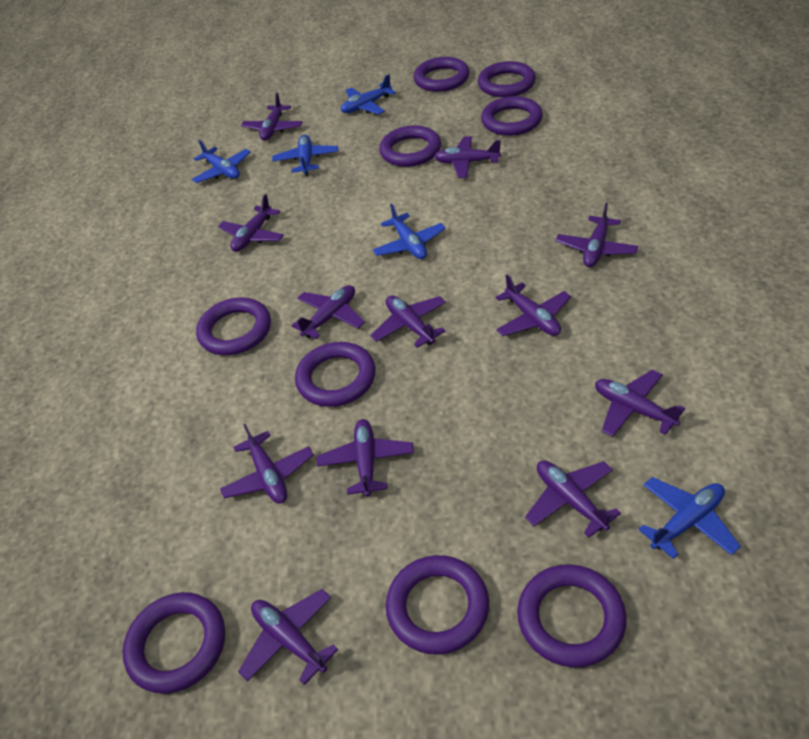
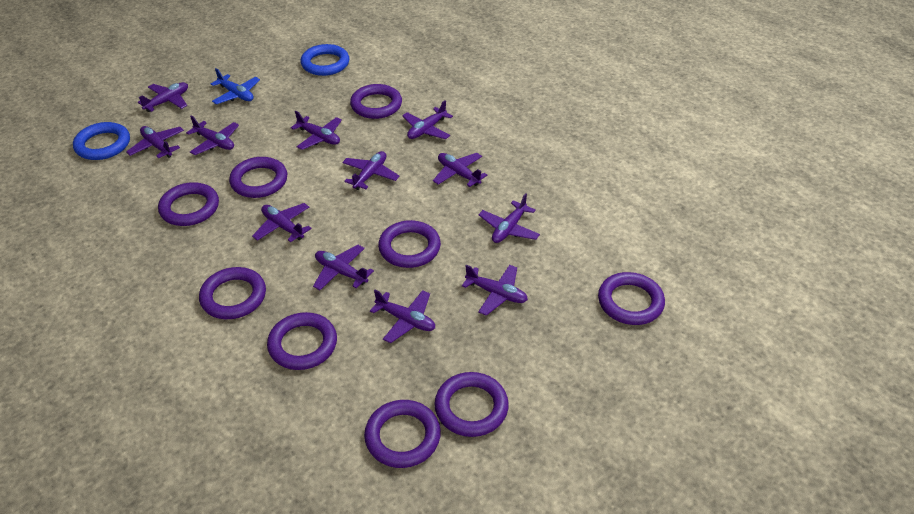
blue plane: [192,140,251,183] [272,135,338,176] [341,75,396,114] [373,204,446,259] [638,477,741,559] = 5 -> [211,68,260,104] = 1
blue ring: none = 0 -> [73,122,130,160] [301,44,349,76] = 2

